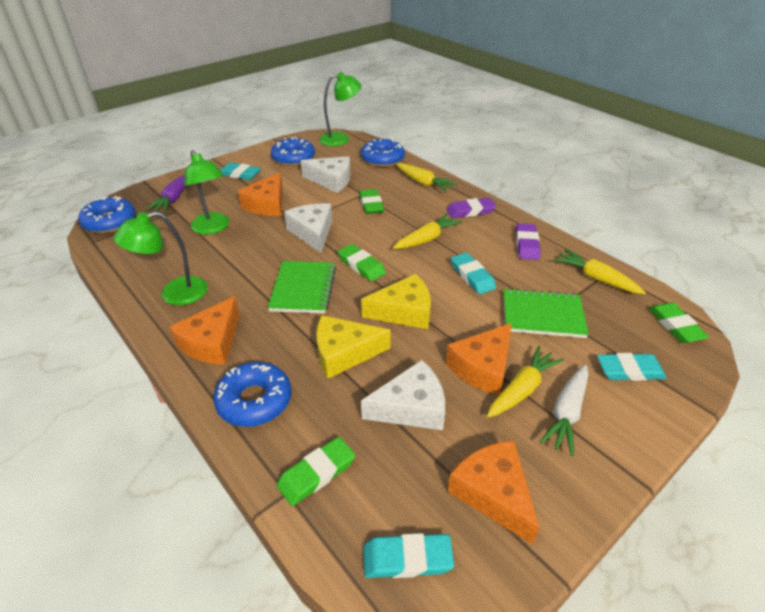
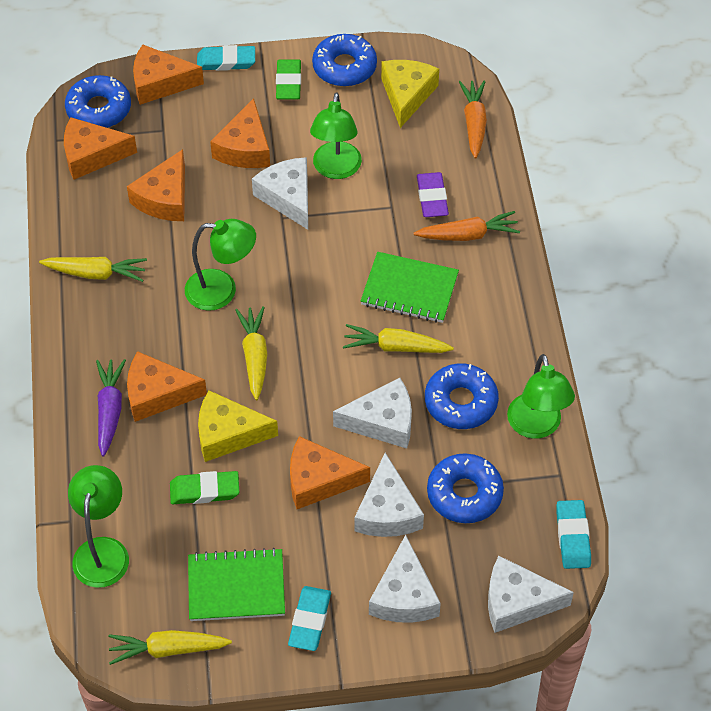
green eraser: [277,437,355,506] [337,244,386,282] [359,189,384,214] [648,302,709,343] = 4 -> [170,471,239,504] [276,59,301,100] = 2
green lamp: [113,211,208,305] [184,150,230,235] [319,72,362,146] = 3 -> [68,465,129,588] [185,219,256,311] [310,92,362,179] [507,354,575,439] = 4
orange carrot: none = 0 -> [414,211,520,241] [459,81,487,159] = 2
orange cheese: [169,296,240,365] [238,172,283,216] [446,323,512,395] [448,440,540,545] = 4 -> [64,117,137,180] [127,149,185,221] [127,351,207,422] [133,44,204,105] [210,98,270,168] [290,436,370,509] = 6
purple eraser: [446,198,496,218] [516,223,541,260] = 2 -> [417,172,449,217] = 1
turquoise eraser: [220,162,261,180] [364,533,454,578] [451,252,496,294] [597,353,667,381] = 4 -> [197,45,255,71] [288,586,331,651] [556,500,591,569] = 3
white carrot: [540,365,588,456] = 1 -> none = 0
white cheese: [284,203,332,253] [301,156,351,193] [361,360,445,430] = 3 -> [252,157,308,230] [333,378,412,448] [355,453,424,537] [369,535,441,623] [488,556,574,633] = 5

